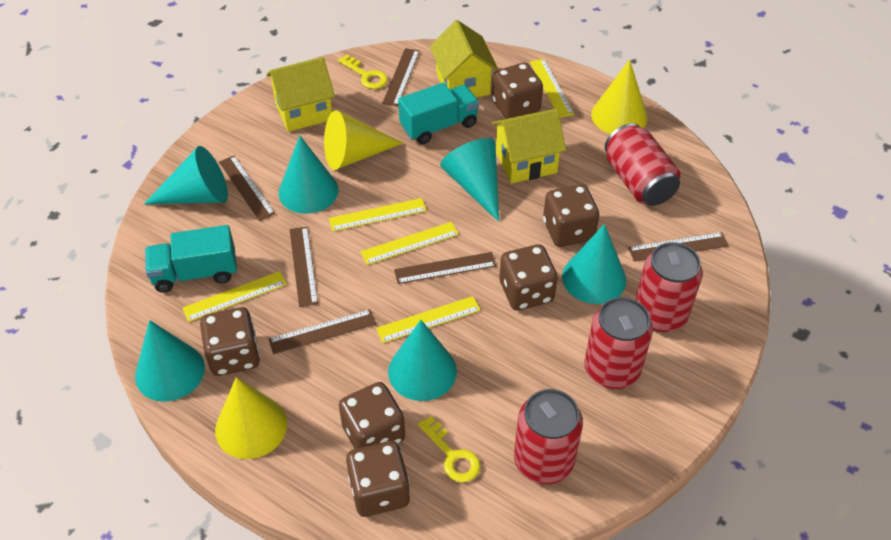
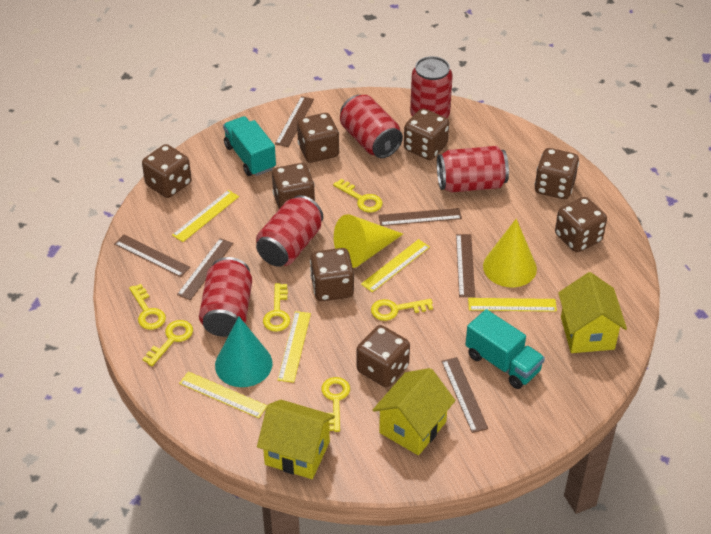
brown dice: [200,307,260,376] [339,382,405,449] [346,441,410,517] [492,63,543,119] [499,244,558,311] [543,184,599,247] = 6 -> [142,144,192,198] [272,163,315,209] [297,113,339,163] [310,248,354,301] [357,325,410,387] [404,108,449,160] [534,148,579,199] [555,197,607,252] = 8
red can: [514,389,583,484] [584,297,653,389] [605,123,680,206] [635,242,703,332] = 4 -> [199,257,252,337] [256,195,323,267] [340,95,403,158] [410,56,453,118] [437,146,509,192] = 5
turquoise cone: [135,320,205,402] [144,146,228,204] [279,135,338,214] [388,320,457,401] [440,138,499,222] [562,224,626,304] = 6 -> [215,316,272,387] = 1
yellow cone: [215,377,287,459] [324,110,404,170] [591,59,647,134] = 3 -> [334,214,403,268] [483,219,537,287] = 2
yellow key: [338,54,388,89] [418,416,480,483] = 2 -> [129,284,166,330] [142,320,193,366] [263,283,290,332] [321,377,350,432] [333,179,383,212] [371,299,433,321] = 6

